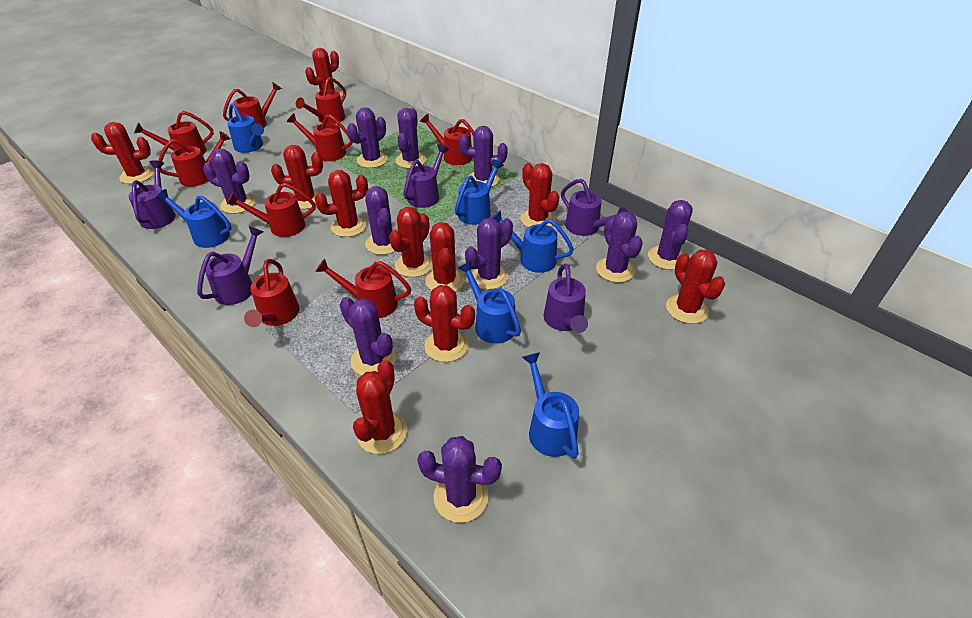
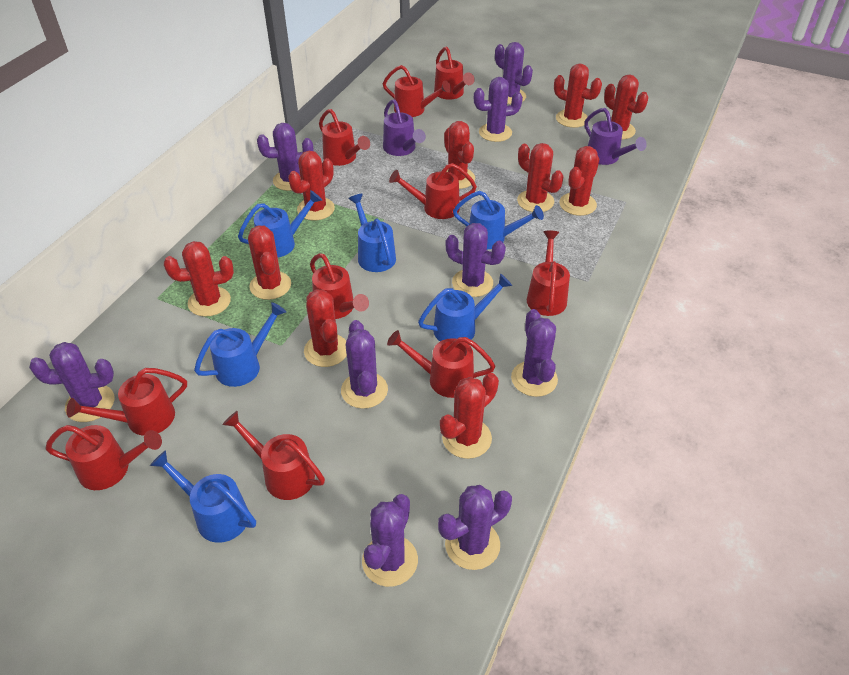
purple cactus: [203,149,255,214] [340,297,396,375] [347,107,388,168] [365,186,395,255] [395,108,426,169] [417,436,502,523] [459,126,508,187] [465,218,513,290] [596,212,643,283] [648,200,693,270] = 10 -> [29,342,115,422] [257,123,314,191] [341,320,388,409] [362,494,418,587] [438,485,512,570] [445,223,506,297] [474,77,523,142] [495,42,533,104] [511,309,558,397] = 9
purple watering can: [128,160,176,229] [197,226,264,305] [403,144,449,208] [544,264,588,333] [561,179,628,236] = 5 -> [383,99,426,156] [584,108,647,165] = 2
red watering can: [134,111,214,155] [158,131,231,187] [223,82,282,128] [227,183,316,237] [244,259,299,327] [287,113,353,161] [296,77,346,124] [315,259,412,318] [420,114,474,165] = 9 -> [45,425,162,490] [67,368,187,436] [222,411,325,500] [310,253,369,319] [319,109,370,166] [383,65,451,117] [387,330,495,398] [389,163,477,219] [434,47,475,100] [527,230,570,316] = 10

